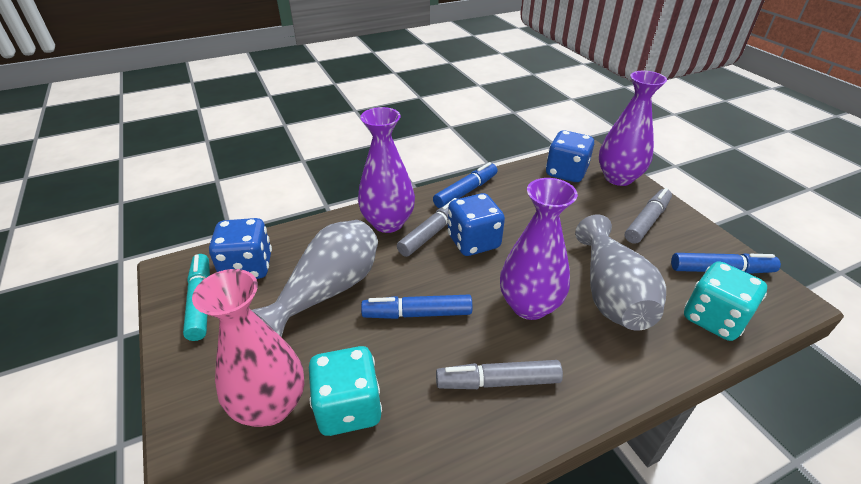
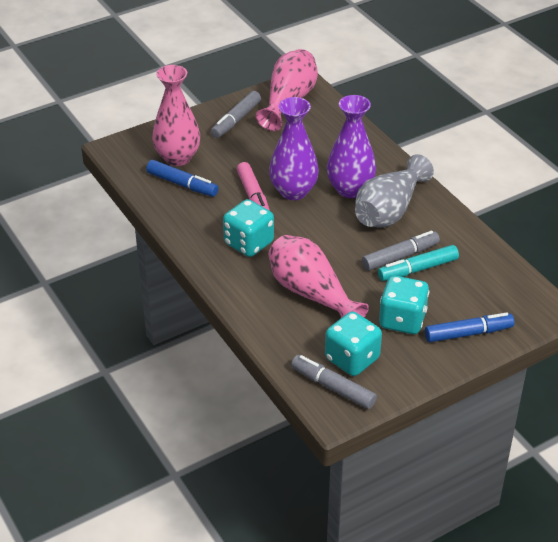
blue dice: [209,218,272,279] [448,193,505,256] [546,130,594,182] = 3 -> none = 0
blue marker: [361,295,473,319] [433,162,498,208] [671,253,781,274] = 3 -> [146,160,218,197] [425,312,515,342] = 2
grey vase: [252,220,378,338] [575,215,666,331] = 2 -> [355,154,434,227] = 1
pink marker: none = 0 -> [237,162,270,211] = 1
pink vase: [192,269,304,427] = 1 -> [152,65,200,166] [256,49,318,131] [268,235,369,318] = 3
purple vase: [358,107,415,233] [500,178,578,320] [599,71,667,186] = 3 -> [269,97,319,200] [327,95,376,198] = 2
turquoise dice: [309,346,382,436] [684,261,767,341] = 2 -> [223,199,274,257] [325,311,382,376] [379,276,429,334] = 3

